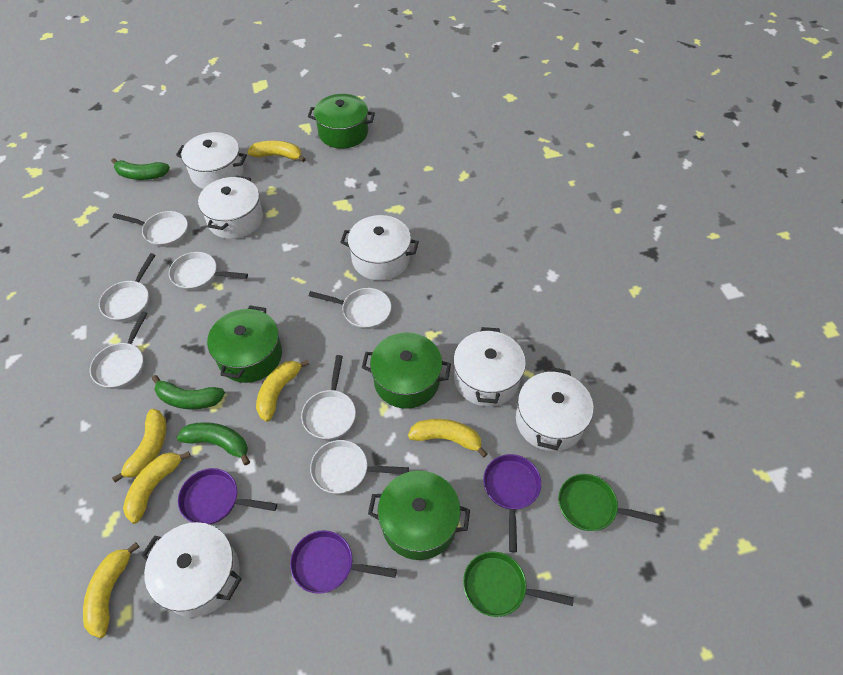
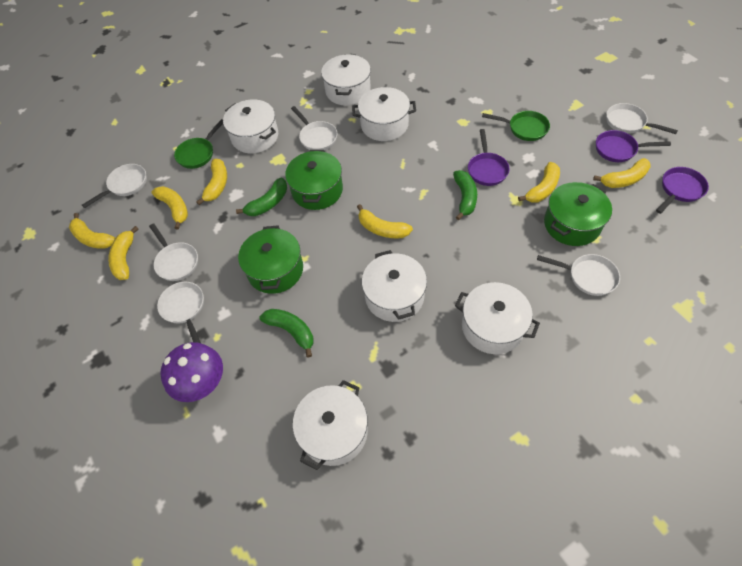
green pot: [207,305,282,383] [308,94,375,149] [362,333,451,409] [368,471,470,560] = 4 -> [238,225,303,294] [285,150,343,210] [544,182,612,246] = 3
purple mushroom: none = 0 -> [160,342,223,402] = 1
white pan: [90,312,148,389] [99,253,156,322] [112,211,188,247] [169,252,248,291] [301,355,356,440] [309,288,391,329] [310,440,409,494] = 7 -> [82,164,147,208] [149,223,198,281] [157,282,204,343] [291,106,337,150] [537,254,620,296] [606,103,678,134] = 6
yellow banana: [83,542,139,638] [112,409,166,483] [123,451,191,524] [247,141,306,162] [256,359,309,422] [408,419,488,458] = 6 -> [69,213,115,249] [108,226,138,280] [152,186,188,229] [196,159,227,205] [357,204,413,238] [518,162,560,202] [593,158,651,188] = 7

